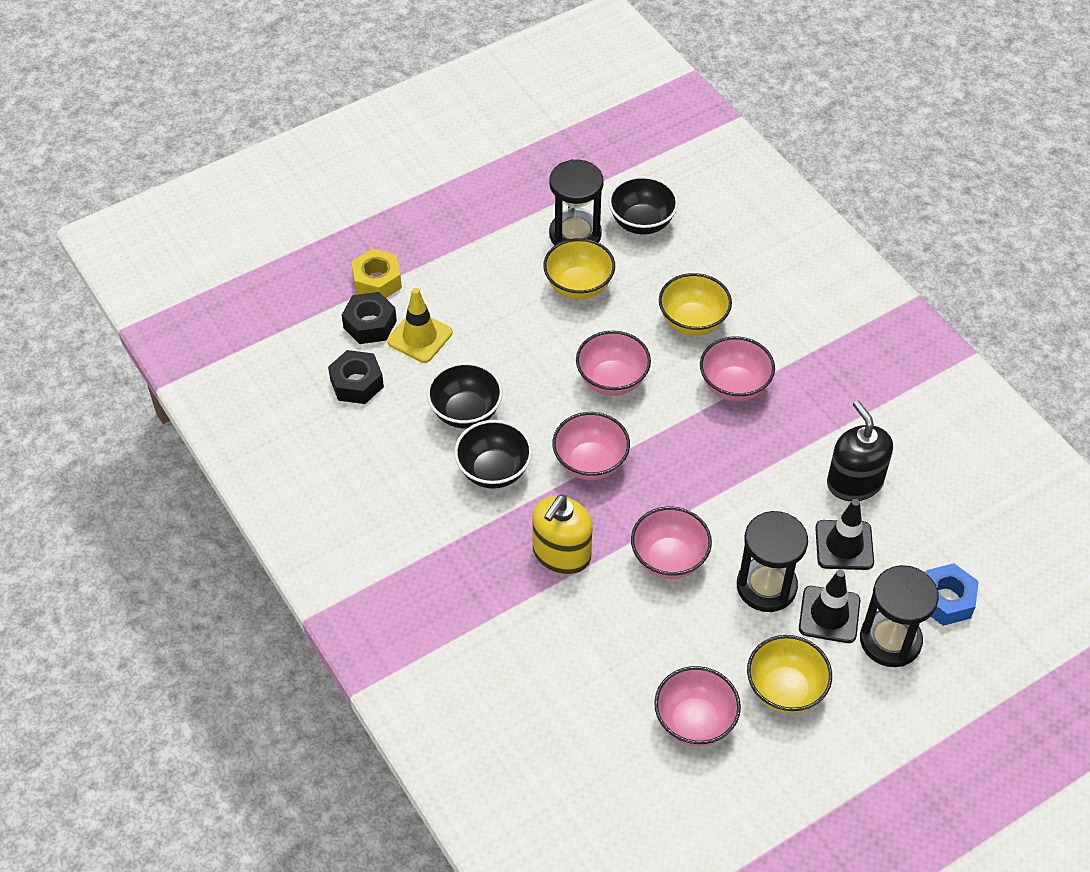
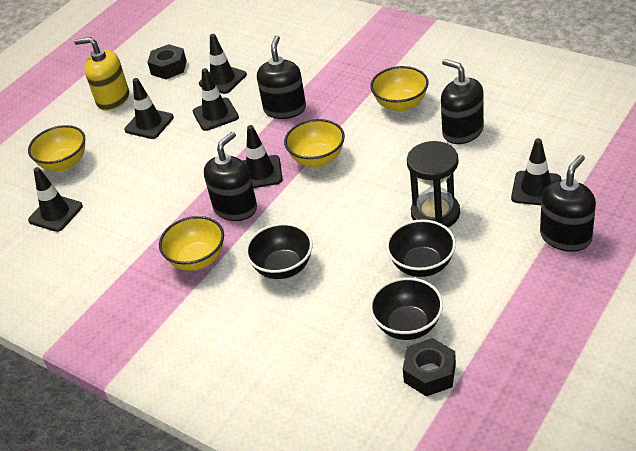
black hourglass: [549,159,604,245] [737,511,808,612] [860,565,939,667] = 3 -> [407,141,460,228] = 1
black soap dispenser: [827,400,893,501] = 1 -> [204,132,257,221] [257,35,306,119] [441,59,484,144] [540,155,596,252] = 4
black traffic cone: [799,570,860,643] [815,499,874,570] = 2 -> [28,167,83,232] [124,78,174,139] [193,68,239,131] [199,34,247,94] [242,125,283,188] [511,138,561,205] = 6
blue nut: [926,563,979,626] = 1 -> none = 0
pink bowl: [552,412,630,480] [576,331,651,396] [631,507,712,579] [654,666,741,746] [700,336,775,402] = 5 -> none = 0
yellow bowl: [543,238,615,299] [659,273,732,336] [747,635,832,714] = 3 -> [28,125,85,171] [159,216,224,271] [284,119,345,167] [370,66,429,112] = 4
yellow nut: [351,248,402,298] = 1 -> none = 0
yellow traffic cone: [387,288,452,363] = 1 -> none = 0

